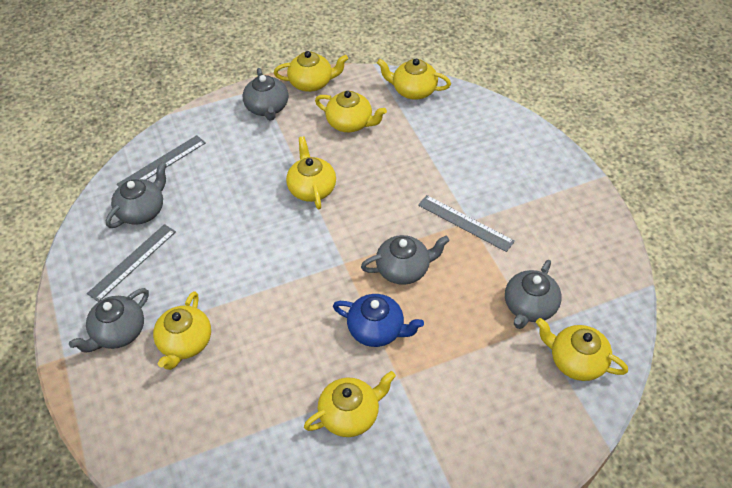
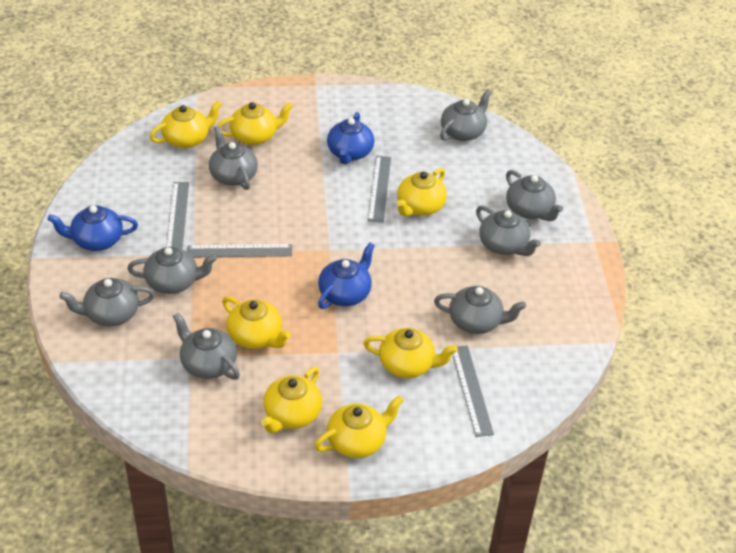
blue teapot: [333,294,424,347] = 1 -> [47,205,138,251] [318,243,375,309] [327,112,374,164] = 3
grey ruler: [87,224,176,302] [117,135,205,186] [418,195,515,252] = 3 -> [166,182,189,250] [187,244,292,257] [368,156,391,223] [453,345,494,437] = 4
grey teapot: [69,288,149,353] [106,162,167,228] [243,68,288,121] [361,235,450,285] [505,260,562,329] = 5 -> [59,278,155,326] [127,247,217,294] [173,312,240,380] [209,126,258,190] [434,286,526,334] [440,89,492,141] [476,206,541,256] [506,170,563,221] = 8

